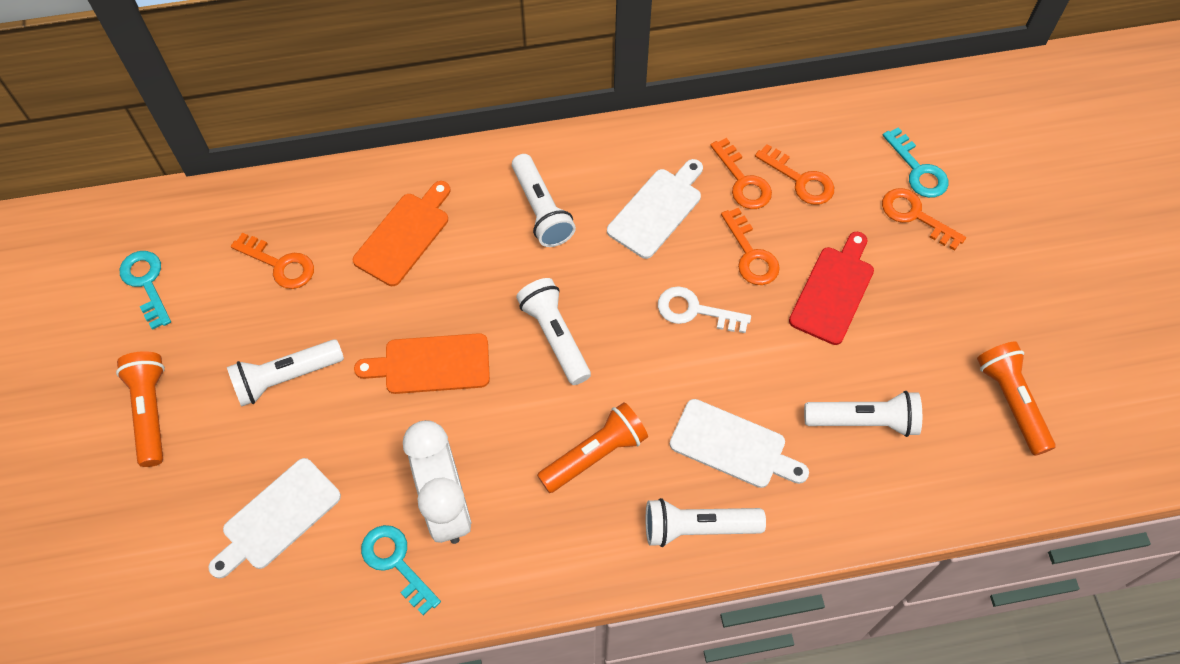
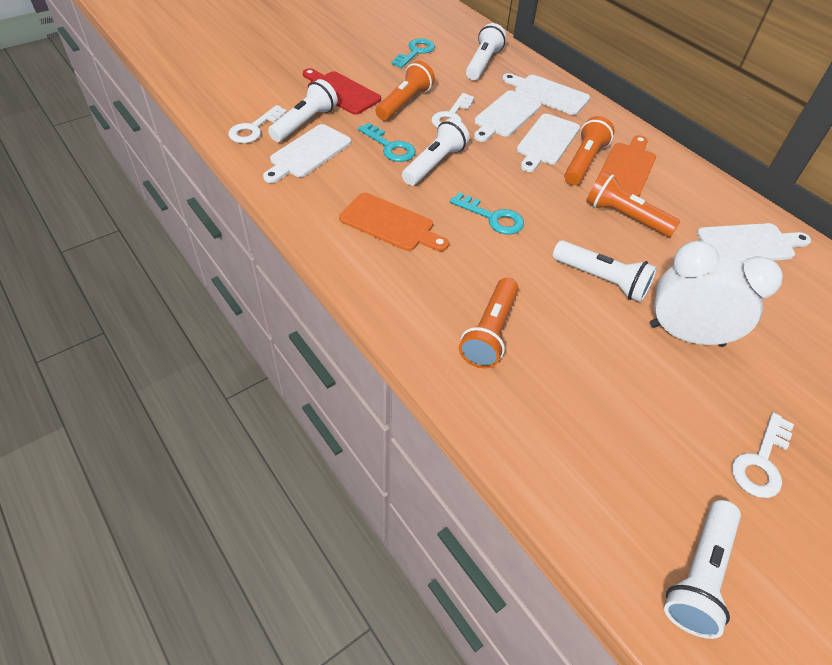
orange flashlight: [116,351,165,467] [537,402,648,493] [977,342,1056,456] = 3 -> [376,61,435,121] [459,278,519,369] [564,116,615,185] [586,172,681,237] = 4
orange key: [231,233,314,289] [710,138,772,209] [721,208,780,285] [755,144,834,205] [882,188,966,251] = 5 -> none = 0
white cutting board: [208,458,341,579] [607,159,703,259] [670,399,809,488] = 3 -> [263,124,351,183] [474,90,541,142] [502,73,590,115] [517,114,580,172] [697,223,811,263] = 5
white key: [658,286,751,333] = 1 -> [228,105,287,143] [431,93,475,128] [732,413,794,498] = 3

